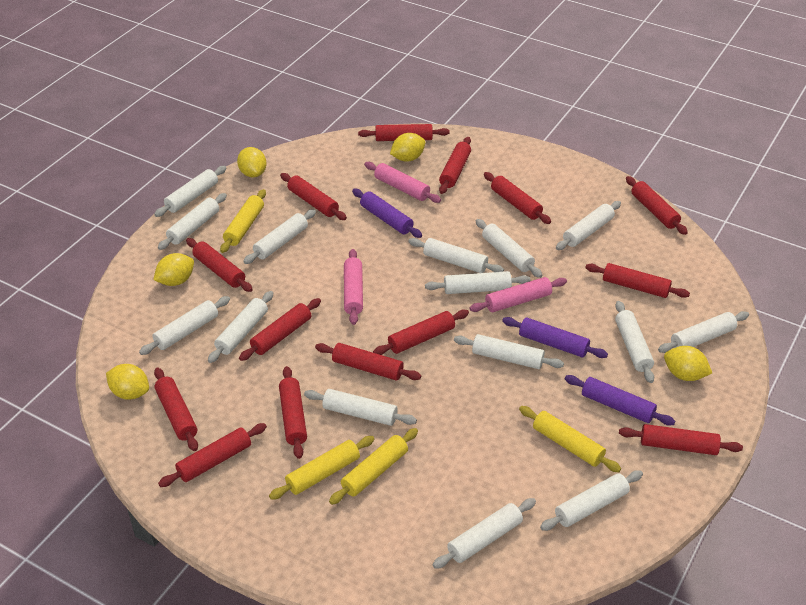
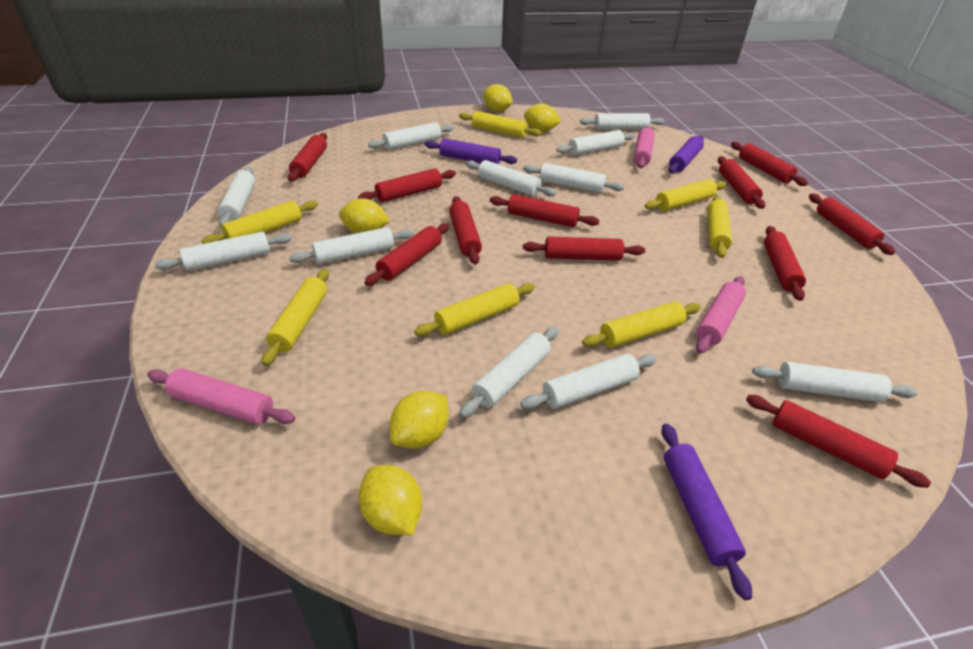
red rolling pin: [154,368,198,451] [158,423,267,487] [186,238,253,292] [239,298,321,361] [279,366,307,459] [280,173,347,220] [315,343,421,381] [358,124,450,141] [373,310,469,355] [439,137,471,194] [484,172,551,224] [585,263,690,298] [619,424,743,455] [626,176,688,235] = 14 -> [288,133,327,181] [358,168,456,202] [365,223,449,286] [449,196,482,264] [490,194,599,228] [523,236,645,261] [718,156,765,209] [731,142,808,186] [746,395,931,488] [764,226,806,301] [809,193,895,255] = 11
white rolling pin: [139,296,230,355] [154,166,226,217] [158,193,227,250] [208,291,273,363] [243,209,316,264] [304,389,417,426] [408,238,504,273] [425,271,530,294] [433,498,536,569] [454,334,564,369] [476,219,543,278] [540,470,643,531] [556,201,621,250] [615,301,654,383] [658,311,749,353] = 15 -> [154,232,292,271] [218,167,255,227] [289,227,414,264] [368,122,454,150] [459,326,559,418] [466,160,556,196] [520,354,657,409] [523,163,624,193] [556,130,635,155] [580,113,664,129] [752,362,917,402] = 11
yellow rolling pin: [220,189,266,253] [269,436,375,500] [329,428,418,505] [519,406,621,472] = 4 -> [202,201,318,244] [262,269,329,366] [414,283,535,336] [459,111,542,138] [582,302,701,348] [645,179,726,211] [708,196,732,258] = 7

